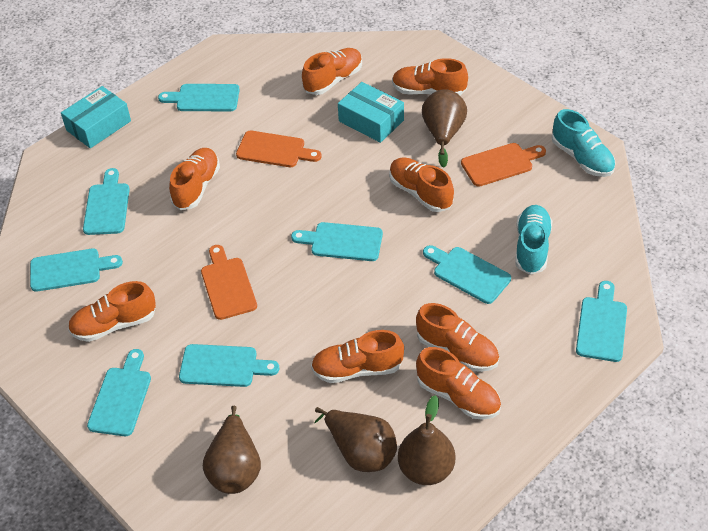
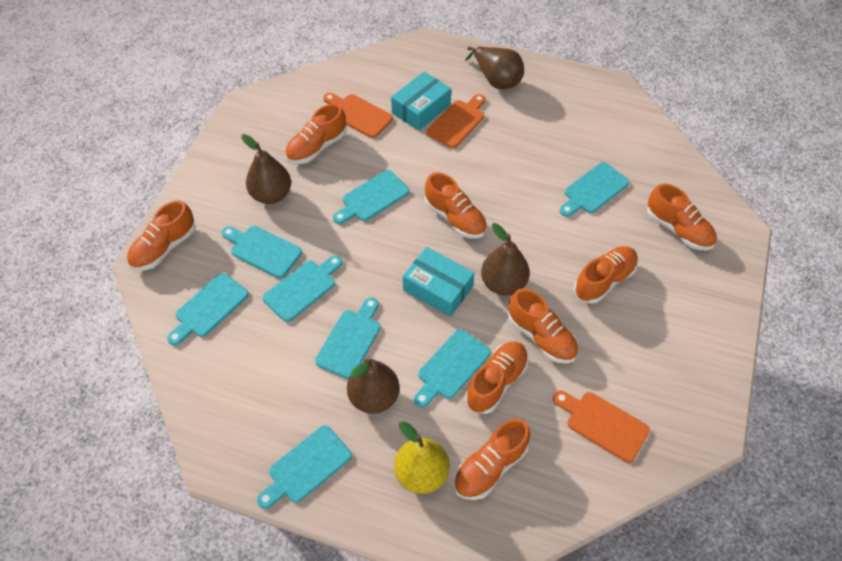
turquoise shoe: [515,205,552,275] [552,109,616,177] = 2 -> none = 0
yellow pear: none = 0 -> [394,422,450,494] = 1

